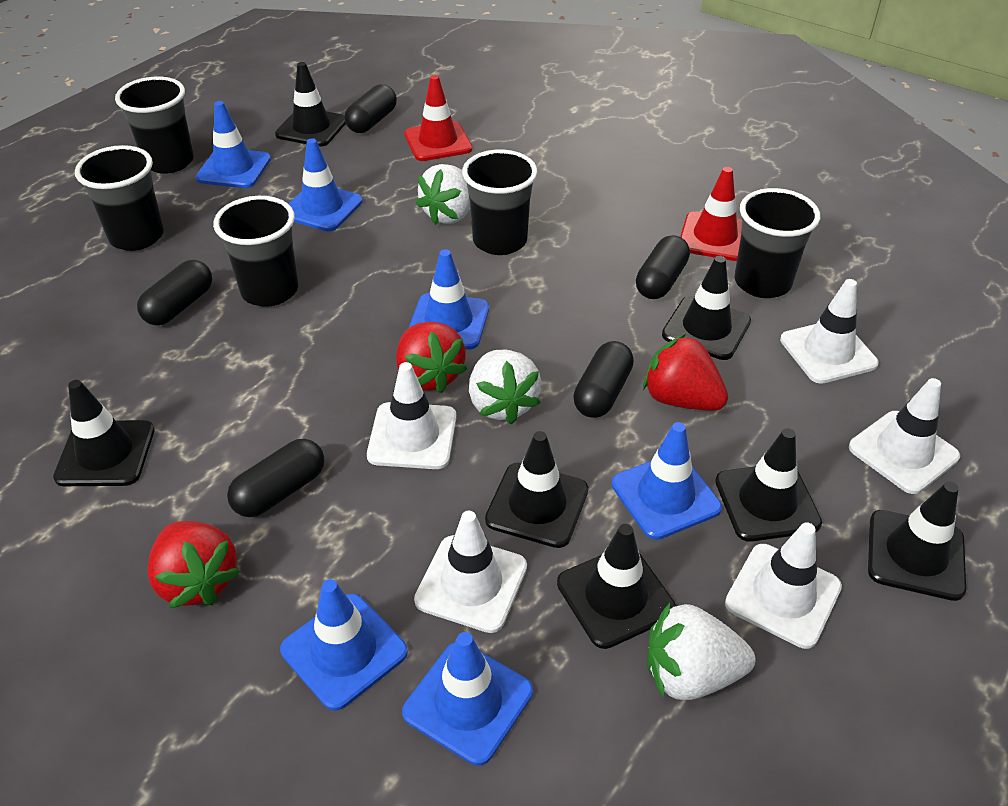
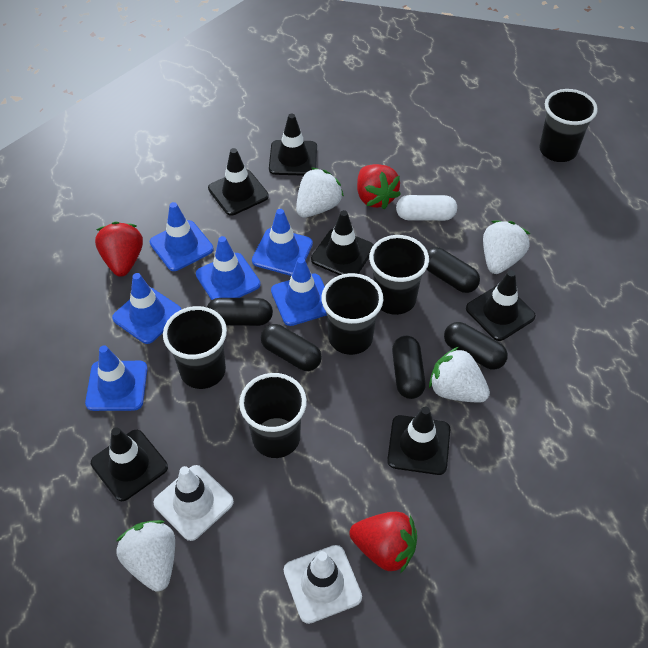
black traffic cone: [53,380,155,486] [275,62,346,147] [485,431,588,548] [557,524,676,649] [662,256,751,360] [715,428,822,542] [868,481,966,601] = 7 -> [91,427,168,501] [208,148,269,215] [269,114,317,176] [311,210,374,275] [387,407,450,475] [466,270,536,341] = 6
red traffic cone: [404,75,472,161] [680,167,742,261] = 2 -> none = 0
white capsule: none = 0 -> [396,195,457,221] = 1
white strawberry: [416,164,470,225] [469,350,541,424] [647,603,755,700] = 3 -> [116,520,175,592] [296,167,344,218] [429,347,490,402] [483,221,530,274] = 4
white traffic cone: [367,362,457,469] [414,511,527,633] [725,522,842,649] [780,279,879,384] [849,378,960,494] = 5 -> [153,465,234,541] [284,545,362,624] = 2

